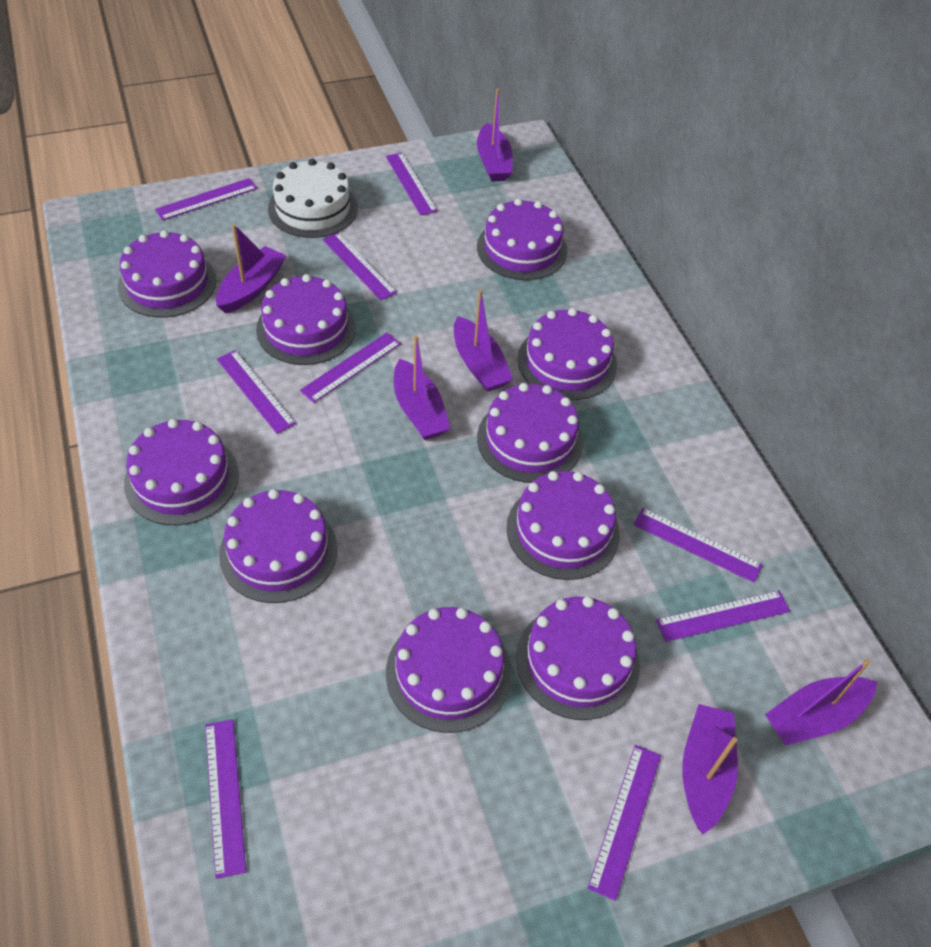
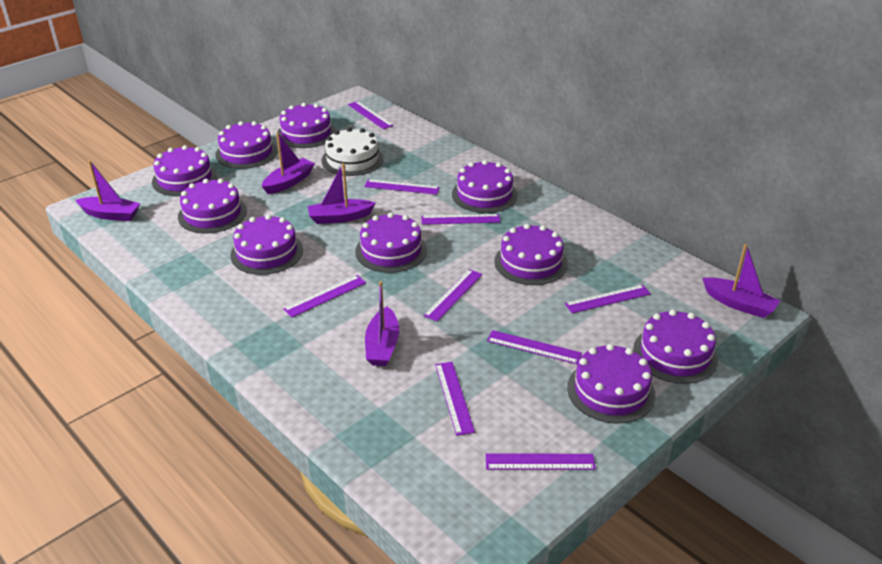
purple boat: [216,224,286,313] [394,335,450,440] [454,289,514,392] [477,88,513,182] [682,704,738,834] [765,659,877,745] = 6 -> [75,160,141,221] [262,133,315,194] [308,163,376,224] [365,281,399,366] [702,244,780,318] = 5

